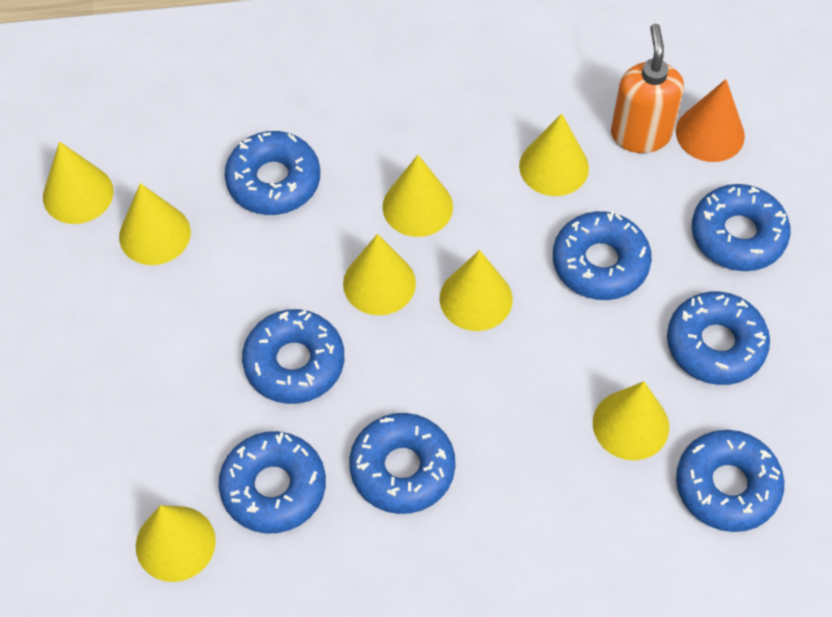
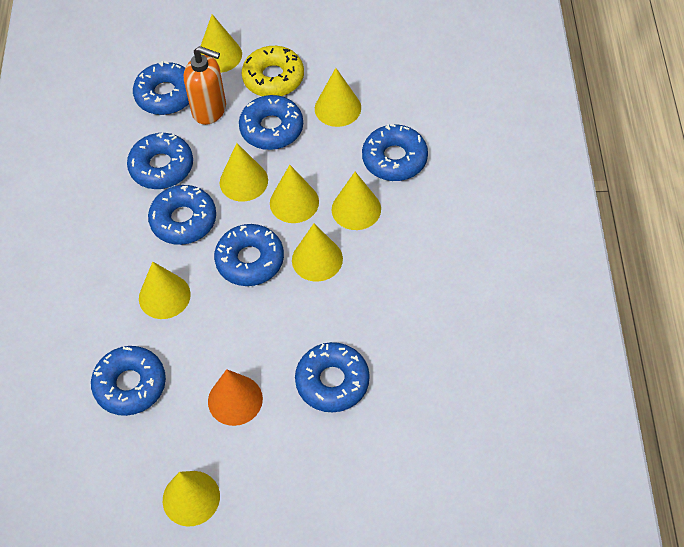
yellow donut: none = 0 -> [242,46,304,96] = 1

